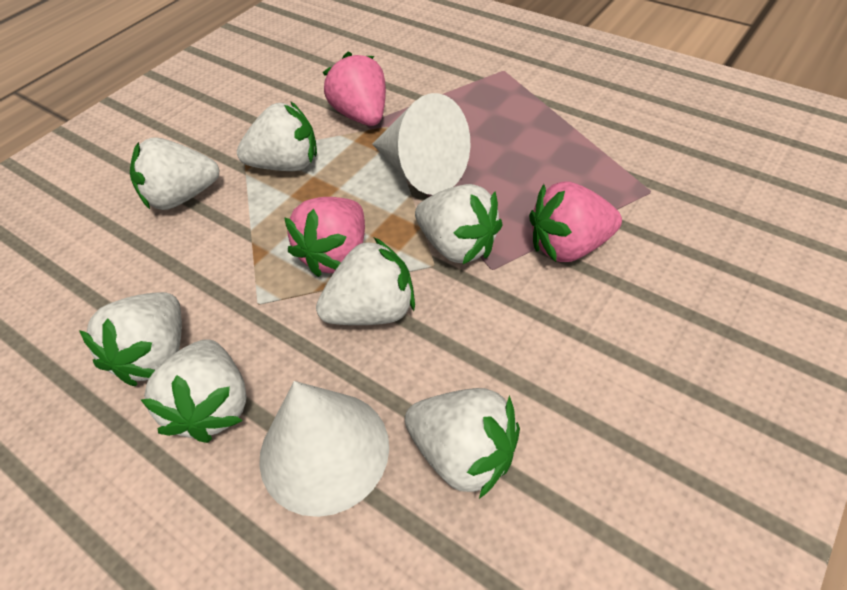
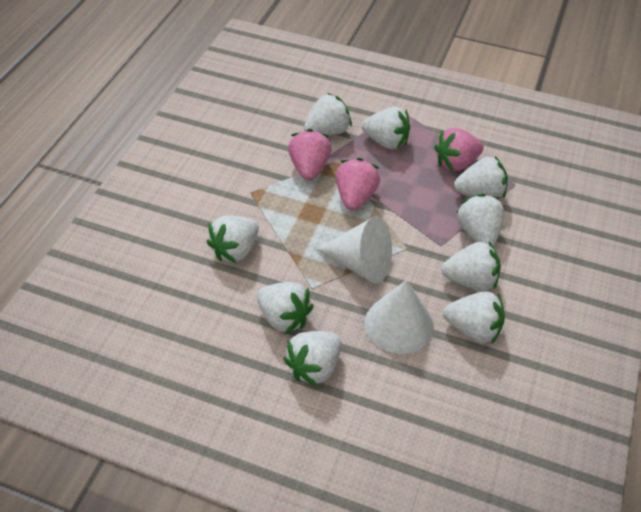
white strawberry: [79,292,182,386] [130,137,220,210] [141,339,247,443] [237,101,317,171] [316,237,415,325] [405,388,520,499] [415,184,503,265] = 7 -> [207,216,259,263] [256,282,314,334] [283,331,342,387] [304,93,352,136] [362,107,410,149] [441,241,501,291] [443,291,505,345] [454,156,508,199] [456,194,504,246] = 9

